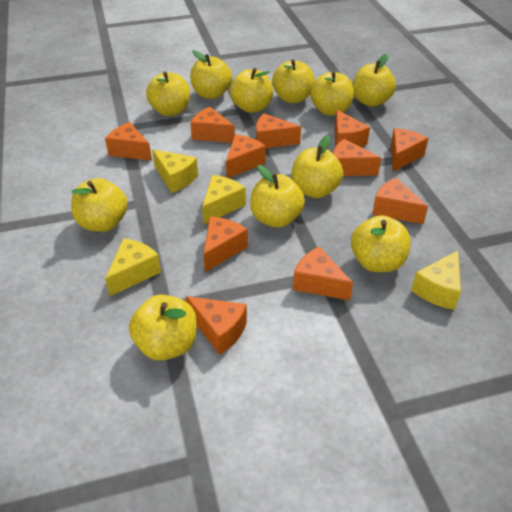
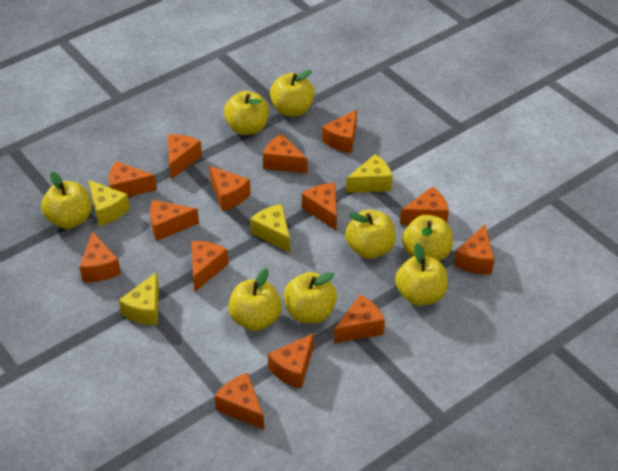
orange cheese: [105,122,152,161] [186,296,247,355] [190,107,235,143] [203,217,248,272] [226,134,266,178] [256,113,301,148] [293,247,353,300] [333,139,381,176] [335,110,370,147] [372,178,428,224] [391,128,428,172] = 11 -> [79,231,121,282] [109,161,157,197] [150,200,199,241] [168,134,202,179] [191,241,229,292] [209,166,251,211] [214,373,264,429] [263,134,307,173] [268,333,314,389] [302,183,337,230] [322,110,357,153] [334,295,385,343] [400,186,449,225] [454,224,494,274] = 14
yellow apple: [71,178,127,232] [129,295,197,361] [146,72,190,116] [190,50,232,99] [230,68,273,113] [250,165,305,228] [272,59,315,103] [292,135,344,198] [310,71,354,116] [351,215,411,272] [353,54,396,107] = 11 -> [41,171,91,229] [224,91,269,135] [228,268,282,331] [270,70,315,116] [284,272,337,323] [345,210,396,259] [395,243,447,306] [402,215,453,261] = 8

